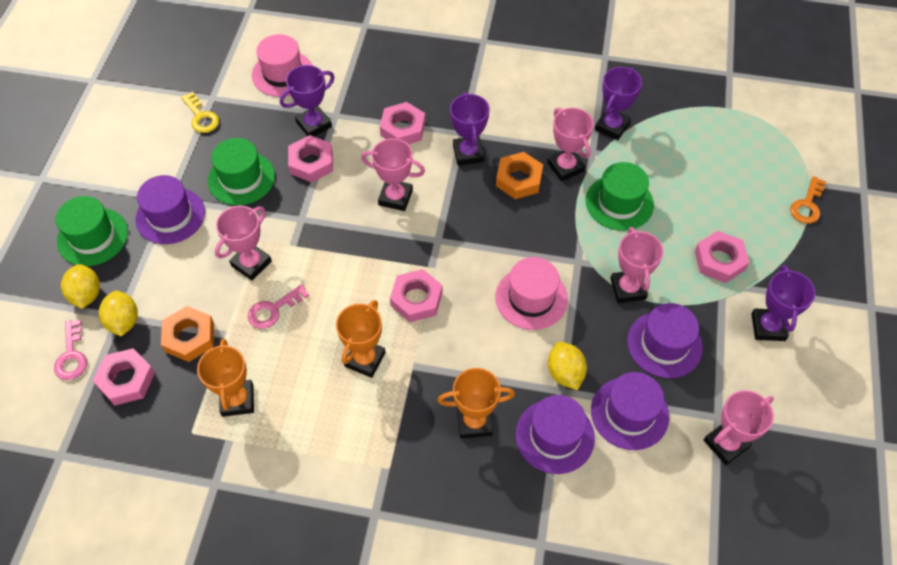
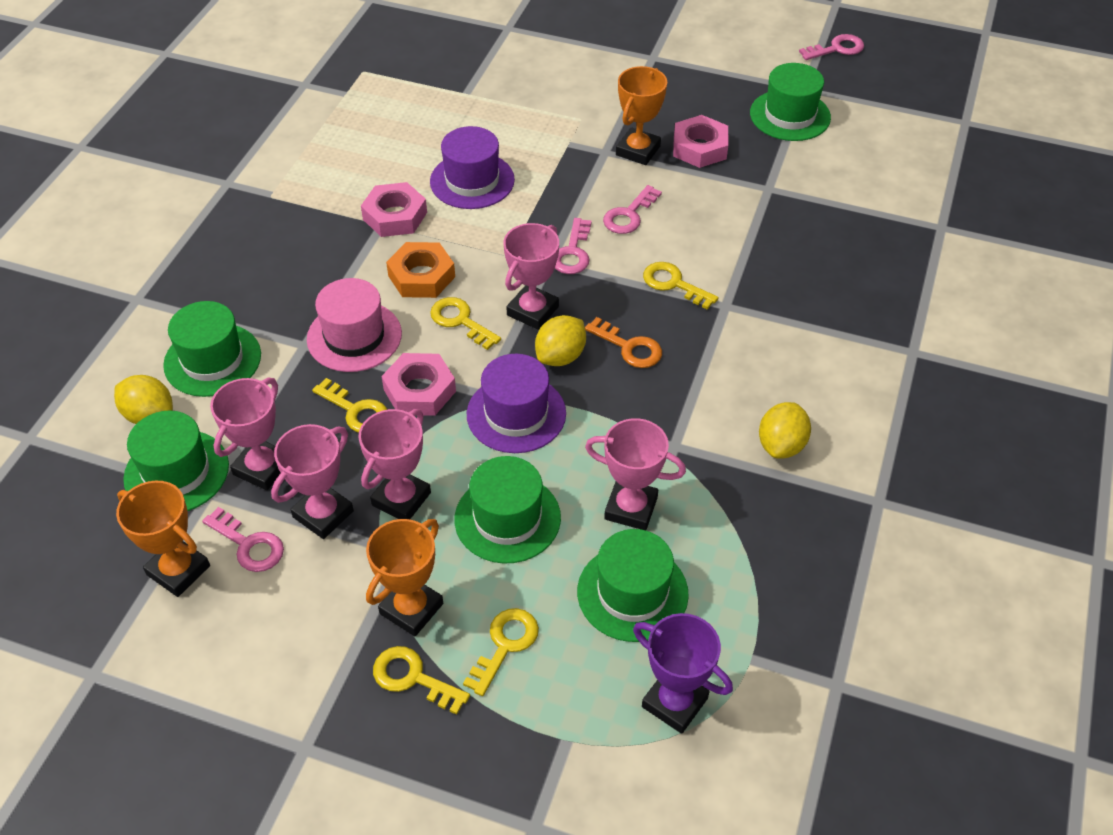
green hat: [56,196,128,266] [208,138,275,205] [586,162,654,231] = 3 -> [123,411,229,511] [163,301,261,397] [455,456,561,564] [577,529,689,642] [750,63,831,141] = 5
orange nut: [161,306,214,362] [496,152,543,199] = 2 -> [386,242,455,298] = 1
pink hat: [252,34,312,97] [495,257,568,330] = 2 -> [307,278,402,372] = 1
pink key: [54,320,87,380] [248,284,309,329] = 2 -> [202,507,284,572] [555,218,591,274] [603,185,662,234] [799,34,864,60] = 4
pink nut: [92,348,155,405] [288,135,333,182] [380,102,425,144] [390,269,442,322] [695,231,749,283] = 5 -> [361,182,427,237] [381,353,456,416] [673,115,728,168] = 3
purple hat: [136,175,205,244] [516,395,595,474] [591,372,669,450] [627,303,703,378] = 4 -> [430,126,515,209] [467,354,566,453] = 2
purple trophy: [280,65,335,136] [450,92,490,166] [595,67,642,140] [751,265,816,341] = 4 -> [633,613,733,734] = 1
yellow key: [181,92,219,133] = 1 -> [312,378,387,433] [373,646,470,715] [430,297,501,350] [463,608,539,696] [643,262,718,310] = 5

